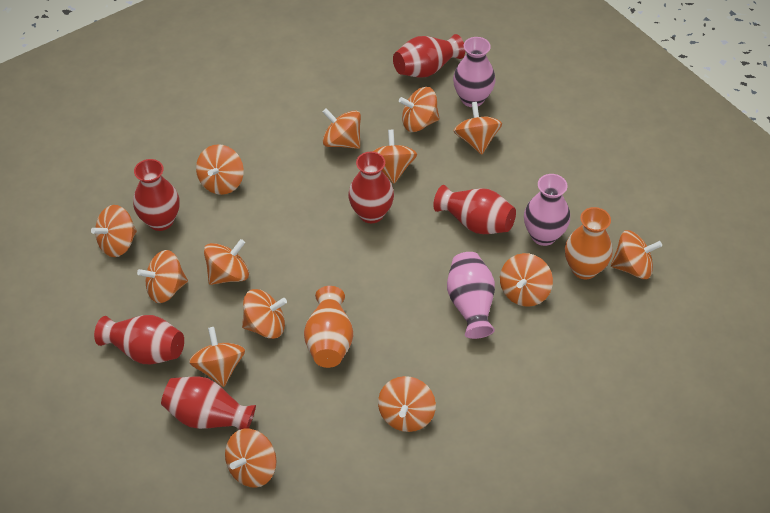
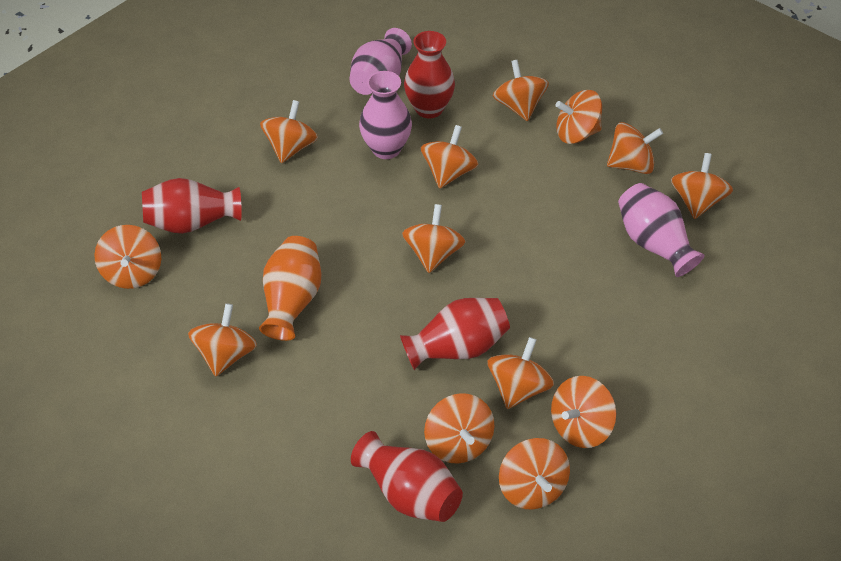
orange spinning top: [91,205,137,257] [137,250,188,303] [189,327,245,387] [196,144,244,195] [204,239,249,285] [225,429,276,488] [242,289,287,339] [322,108,361,149] [372,130,417,183] [378,376,436,432] [399,87,440,132] [454,102,502,155] [500,253,553,307] [611,230,662,279] = 14 -> [94,225,161,289] [188,303,257,377] [260,100,318,163] [402,204,466,273] [421,125,478,189] [424,393,494,463] [487,337,554,409] [493,60,549,121] [499,438,570,509] [551,376,616,448] [556,90,602,144] [607,122,663,174] [671,153,733,219] = 13
orange vase: [304,286,353,368] [565,207,613,279] = 2 -> [259,236,322,341] = 1
red vase: [94,315,184,364] [133,159,180,231] [161,377,256,430] [348,152,394,223] [393,34,465,78] [433,185,516,234] = 6 -> [142,178,242,234] [351,431,463,522] [400,298,510,370] [404,31,455,118] = 4

